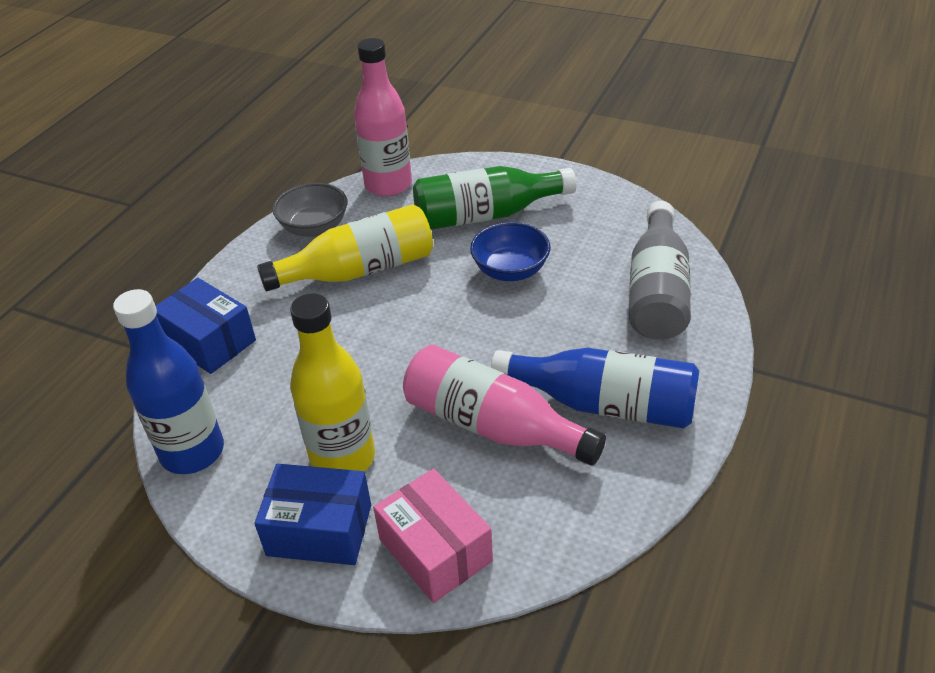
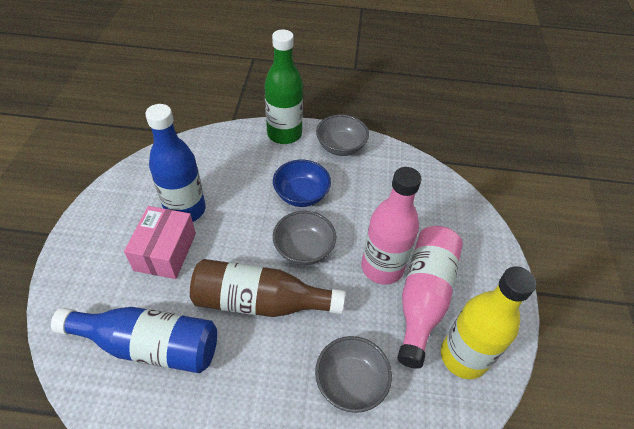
blue box: [156,278,256,374] [254,464,371,565] = 2 -> none = 0
brown bottle: none = 0 -> [190,259,345,317] = 1
grey bottle: [629,201,691,339] = 1 -> none = 0
grey bowl: [273,183,347,237] = 1 -> [273,211,336,265] [315,336,392,413] [316,115,369,156] = 3
yellow bottle: [257,204,433,291] [290,293,375,471] = 2 -> [441,266,536,379] = 1

